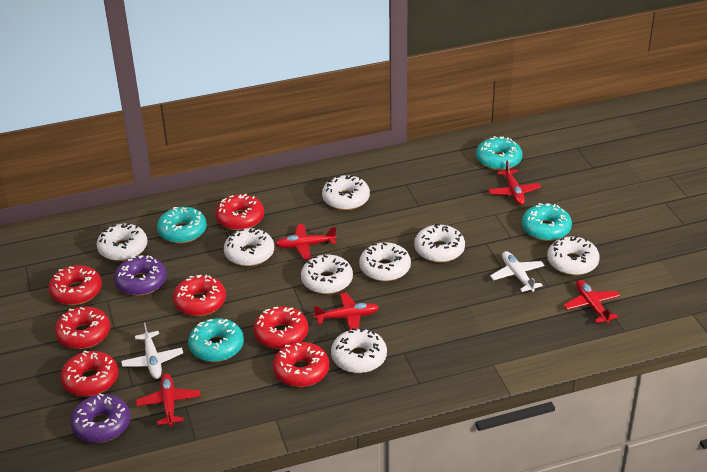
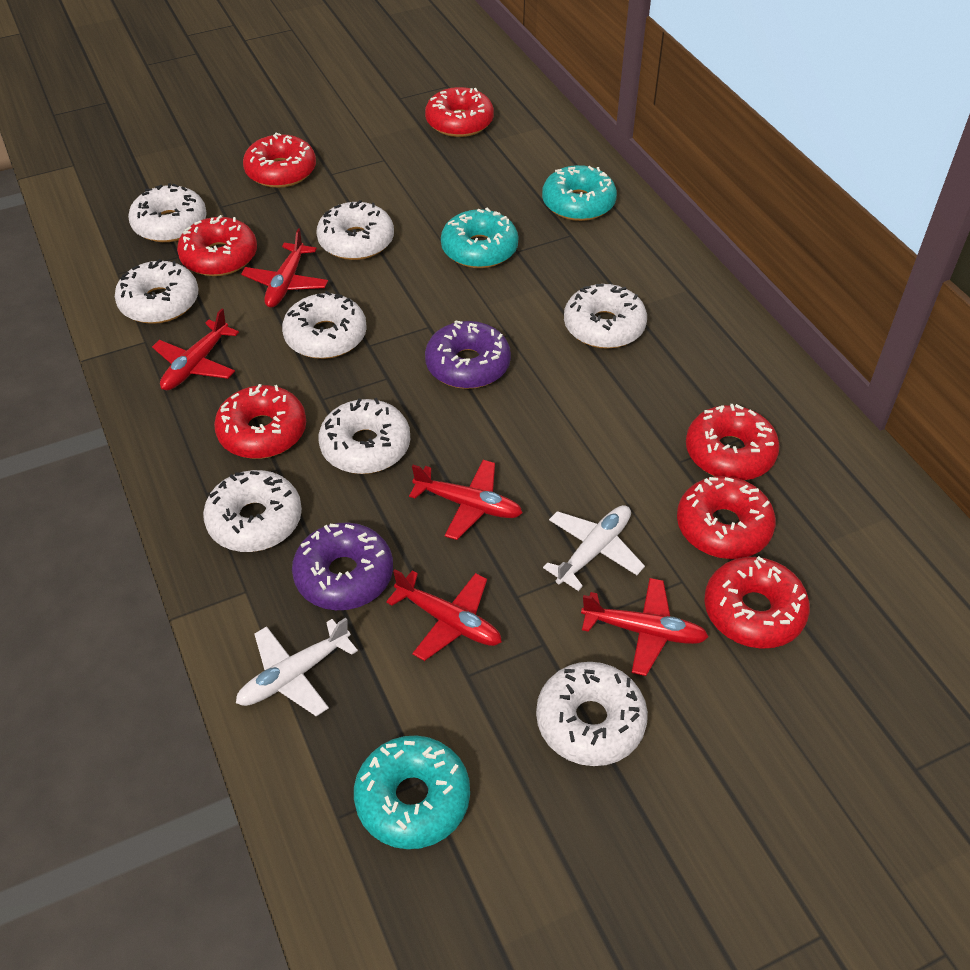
turquoise donut: [157,207,207,243] [188,318,244,362] [476,136,522,170] [522,203,572,241] = 4 -> [354,735,470,849] [441,208,519,268] [542,165,617,221] = 3

